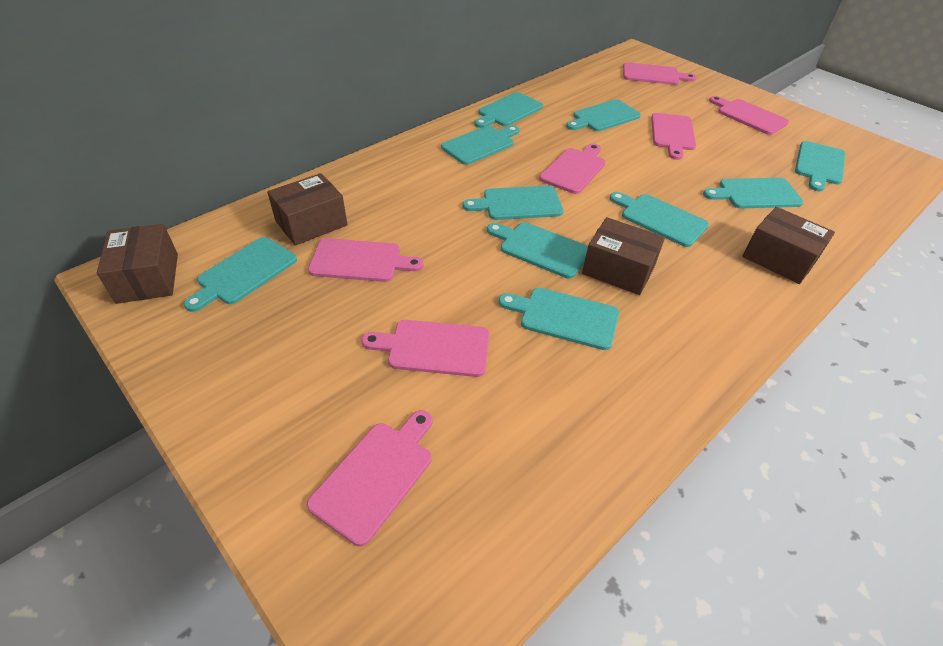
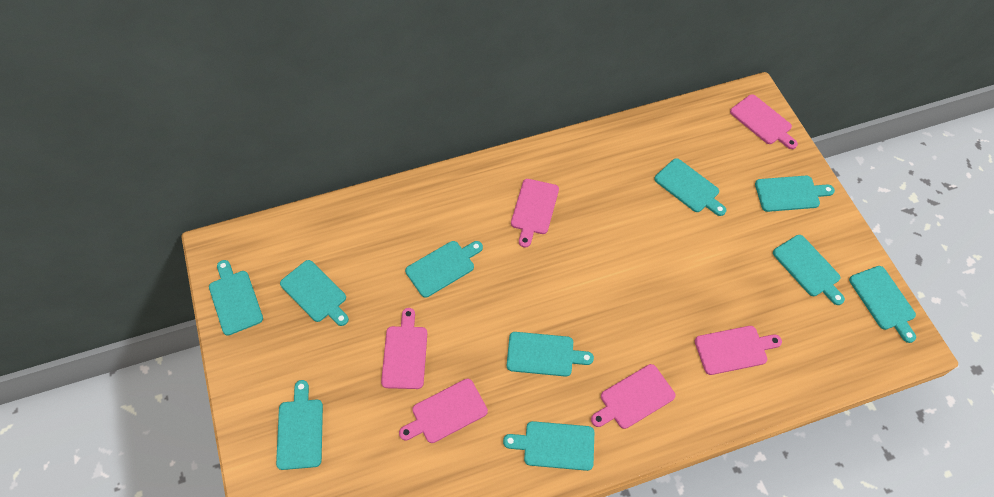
brown box: [97,224,178,304] [267,173,347,246] [582,217,665,295] [742,207,835,284] = 4 -> none = 0
pink cutting board: [307,410,433,546] [308,238,423,282] [362,320,489,377] [539,143,606,194] [623,63,696,85] [651,113,696,160] [709,96,789,135] = 7 -> [381,308,427,389] [399,379,488,443] [511,179,559,248] [591,364,675,429] [695,326,782,375] [730,94,798,149] = 6

